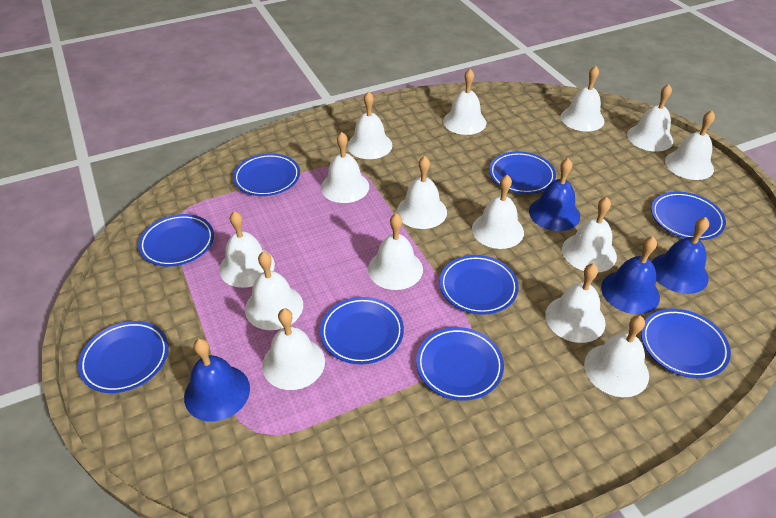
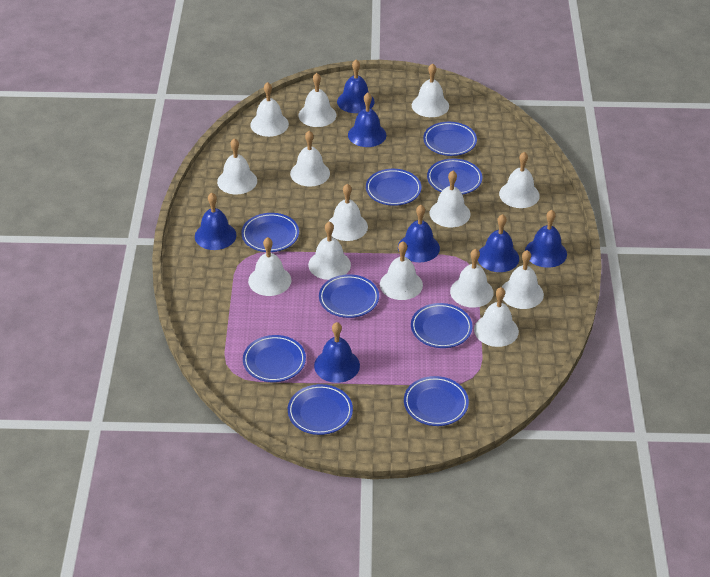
blue bell: [184,338,250,422] [529,158,580,231] [601,236,660,314] [652,217,709,294] = 4 -> [195,193,236,250] [314,322,360,383] [337,60,375,113] [348,93,386,147] [398,205,440,262] [478,214,519,272] [525,210,567,268] = 7
white bell: [219,211,275,288] [245,251,303,330] [262,308,325,390] [321,132,369,203] [347,91,392,159] [368,213,423,290] [397,156,447,229] [443,69,486,135] [472,175,524,249] [545,263,605,343] [561,66,604,132] [562,197,617,272] [584,315,649,397] [627,84,673,152] [665,111,715,180] = 15 -> [217,138,257,195] [248,237,291,296] [250,82,289,137] [290,131,330,187] [298,73,336,127] [308,222,351,280] [328,184,368,241] [380,242,423,300] [412,63,449,117] [430,171,471,227] [450,249,494,308] [474,287,519,347] [499,152,540,208] [502,250,544,309] = 14

